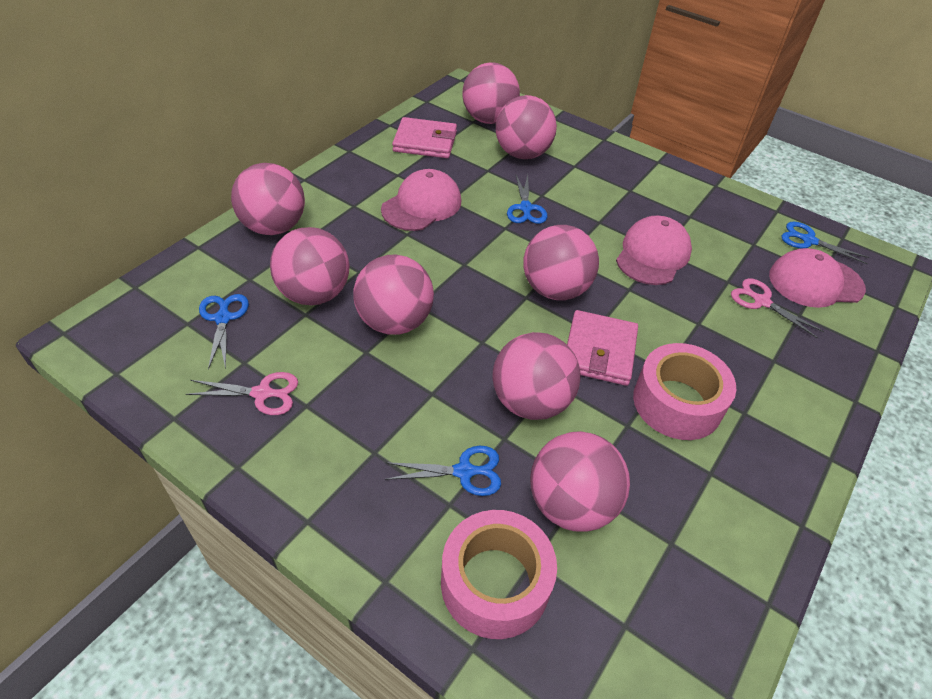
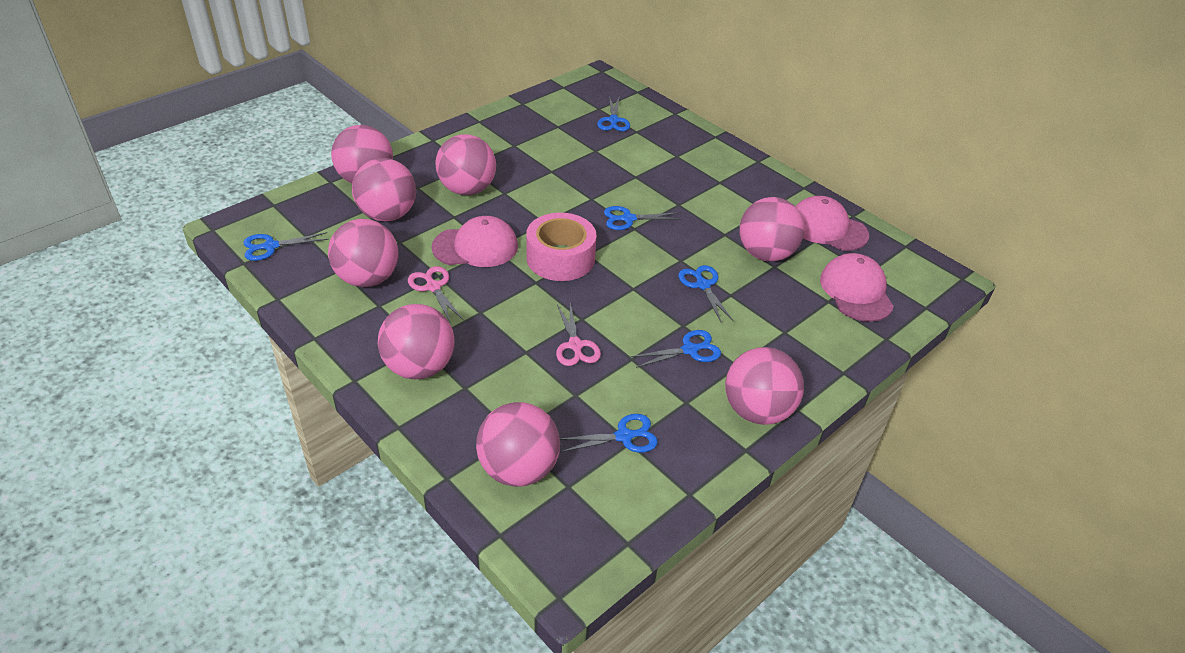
blue scissors: [199,294,249,370] [385,446,501,496] [507,175,547,224] [781,222,870,265] = 4 -> [243,232,329,261] [560,414,658,453] [597,96,630,131] [604,206,681,230] [631,330,721,368] [678,265,733,322] = 6
pink tape: [441,510,557,639] [633,343,736,440] = 2 -> [526,213,596,281] = 1
pink wallet: [392,117,457,158] [567,310,638,386] = 2 -> none = 0

